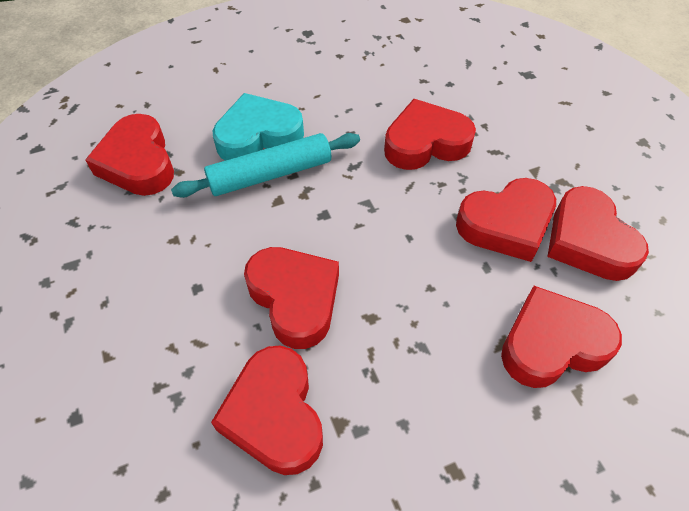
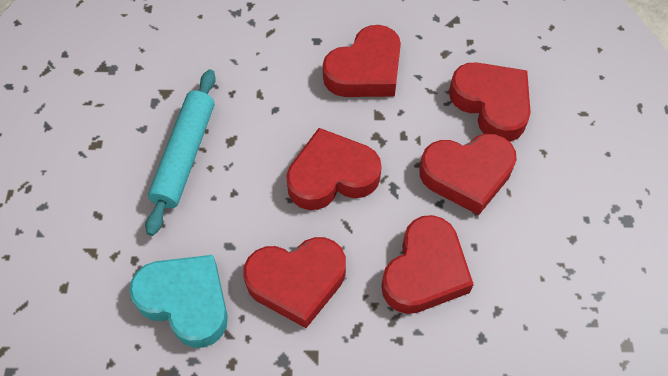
red heart: [85,114,174,196] [211,346,323,475] [244,247,339,349] [384,99,476,170] [456,178,556,262] [501,286,622,388] [547,186,649,281] = 7 -> [243,237,346,328] [286,128,382,210] [323,25,401,97] [381,215,474,314] [419,134,517,215] [449,62,531,142] = 6

